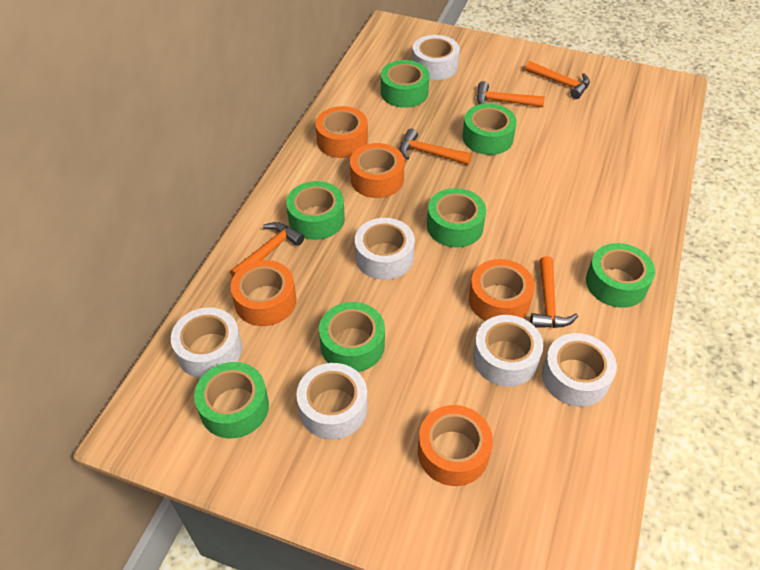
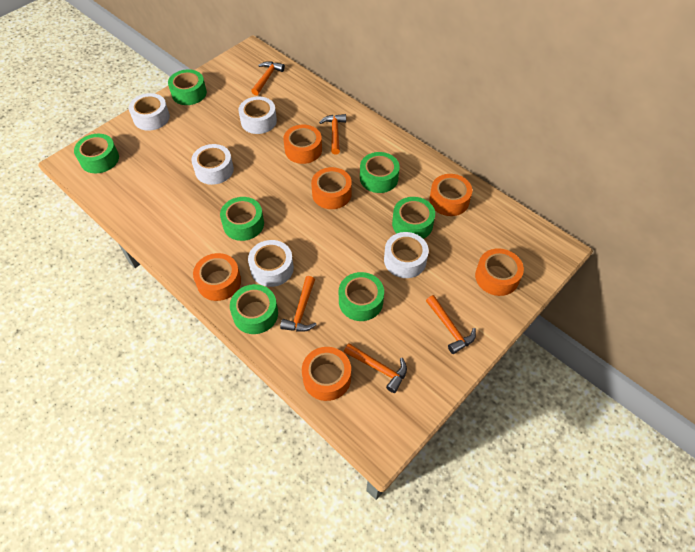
orange tape: [230,260,296,326] [315,106,368,158] [350,143,405,198] [418,405,493,486] [469,259,535,321] = 5 -> [193,253,241,301] [283,125,322,164] [302,347,351,401] [311,167,352,209] [430,174,472,216] [475,248,524,296] = 6
white tape: [171,308,242,378] [297,363,368,440] [355,218,415,280] [412,35,460,80] [473,315,543,386] [542,333,617,407] = 6 -> [129,93,170,131] [191,144,234,185] [238,96,277,134] [248,240,294,287] [384,232,429,278] = 5

